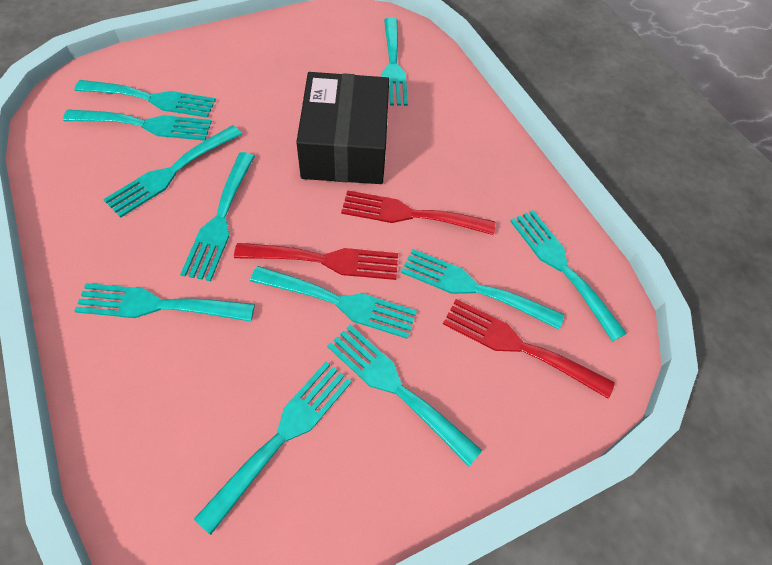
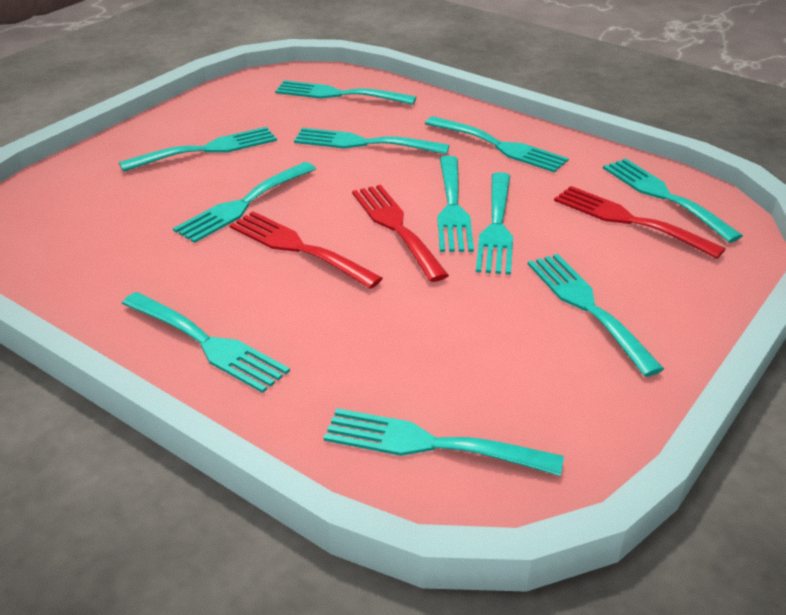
black box: [296,72,389,184] = 1 -> none = 0

